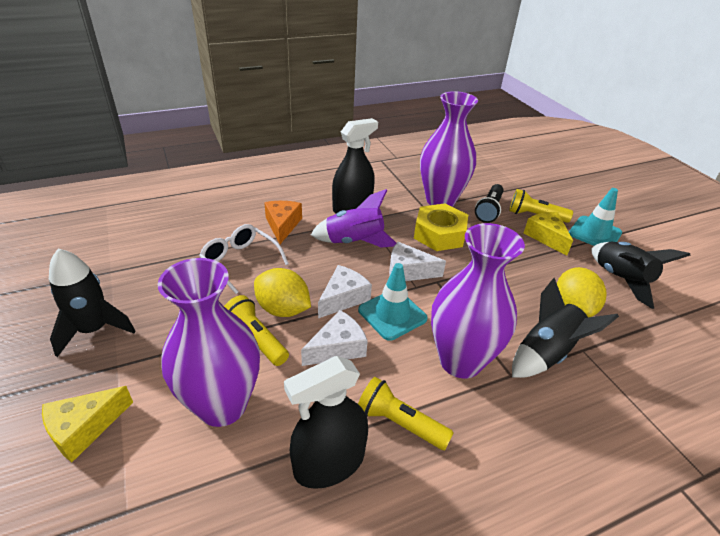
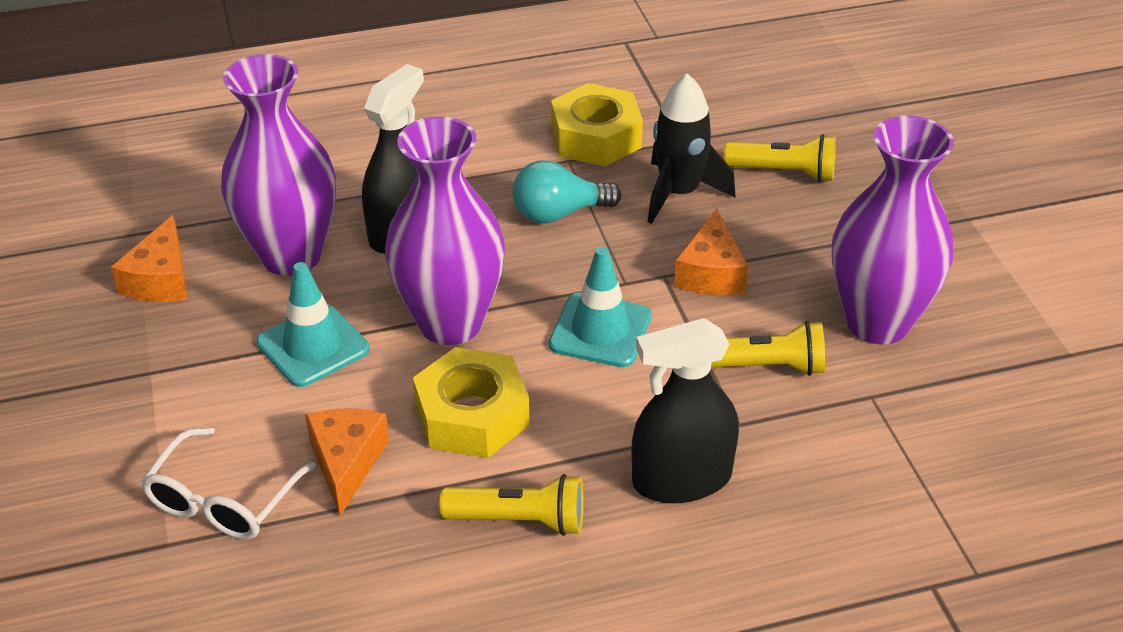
black flashlight: [475,184,504,223] = 1 -> none = 0
black rocket: [49,249,135,357] [512,278,619,378] [591,242,691,309] = 3 -> [648,74,735,224] = 1
orange cheese: [264,201,302,244] = 1 -> [111,215,187,302] [305,409,389,516] [674,209,748,295] = 3
purple rocket: [311,189,396,248] = 1 -> none = 0
turquoise light bulb: none = 0 -> [512,160,621,224] = 1
white cheese: [301,310,368,366] [318,265,372,318] [389,242,446,281] = 3 -> none = 0
yellow cheese: [42,386,133,462] [524,212,573,256] = 2 -> none = 0
yellow lemon: [254,268,311,317] [557,267,607,317] = 2 -> none = 0
yellow nut: [414,203,468,251] = 1 -> [413,347,530,458] [551,83,643,167] = 2

